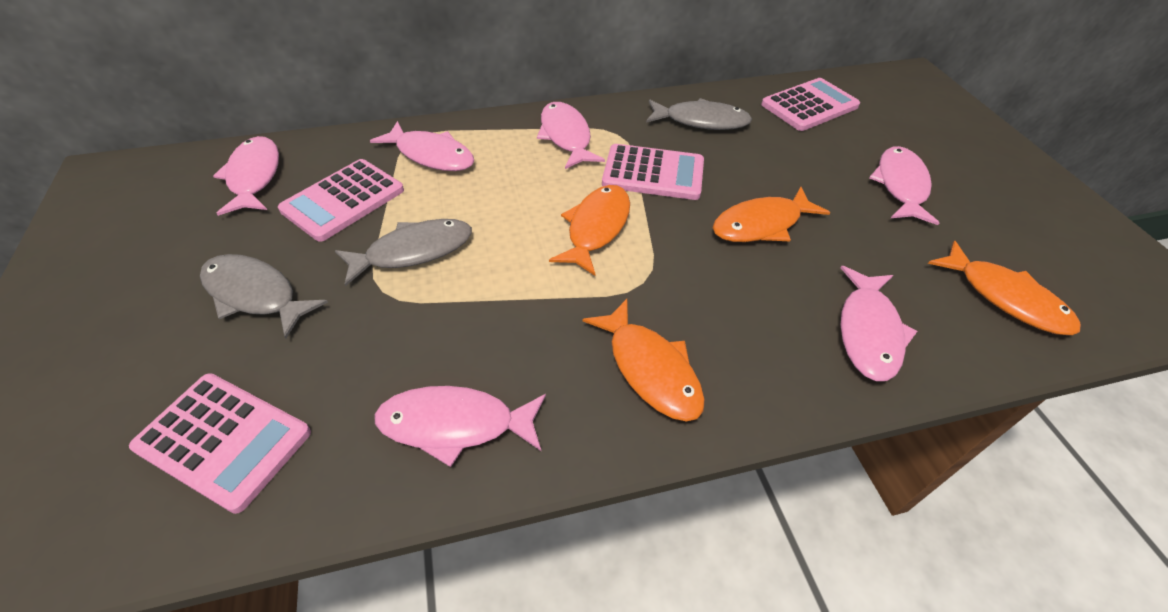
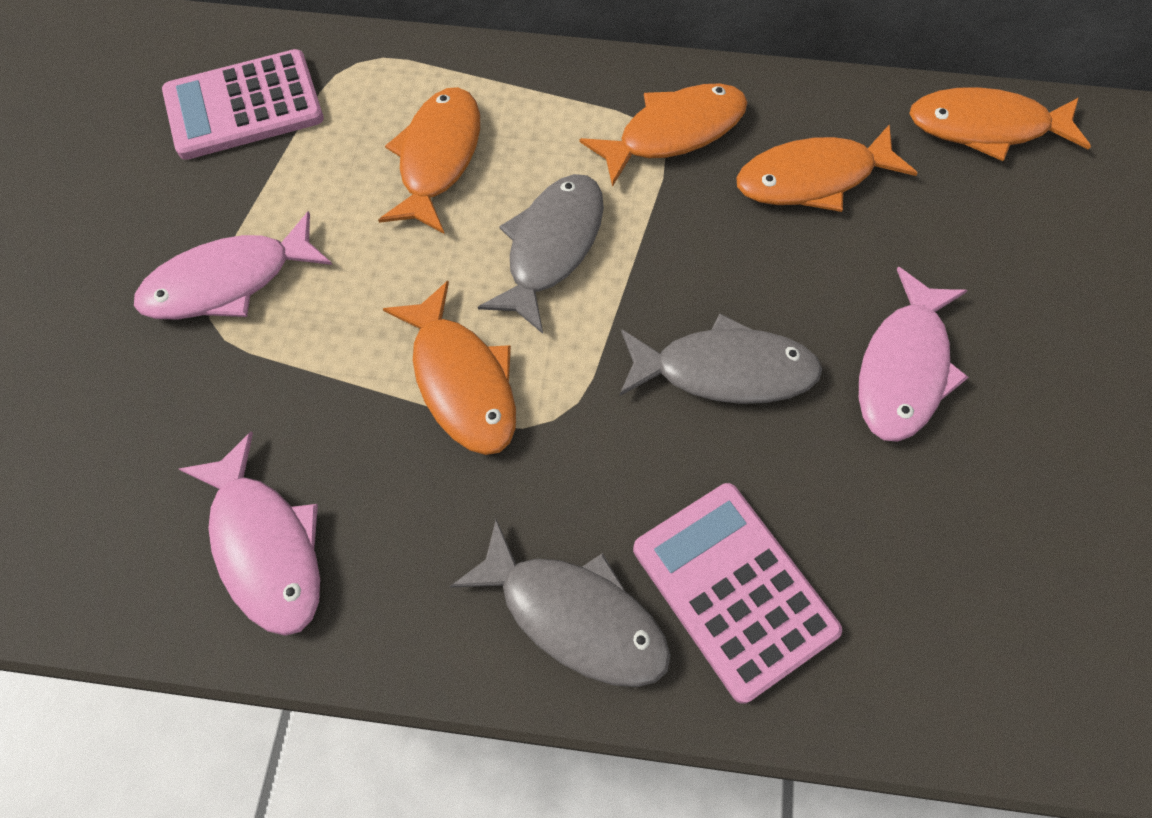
orange fish: [549,185,630,276] [582,299,705,422] [713,187,830,242] [928,240,1081,335] = 4 -> [378,87,480,234] [383,281,516,455] [580,84,748,187] [736,124,917,212] [909,87,1091,161] = 5
pink calculator: [129,373,311,514] [278,159,404,242] [602,144,704,200] [761,78,860,131] = 4 -> [162,49,324,160] [633,483,842,704] = 2
pink fish: [213,136,279,216] [370,121,474,171] [374,386,546,467] [537,102,605,169] [841,266,917,381] [869,146,939,225] = 6 -> [134,211,332,319] [179,432,320,636] [859,267,969,442] = 3

